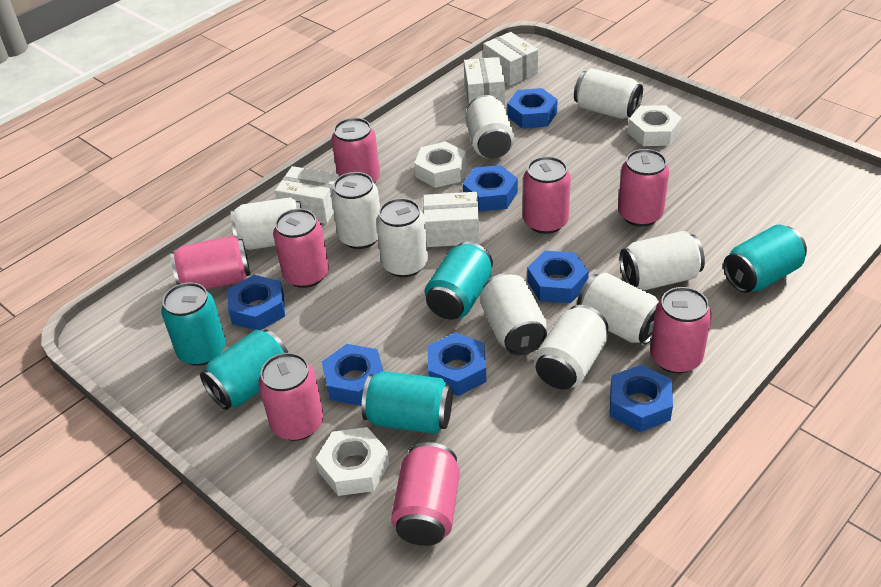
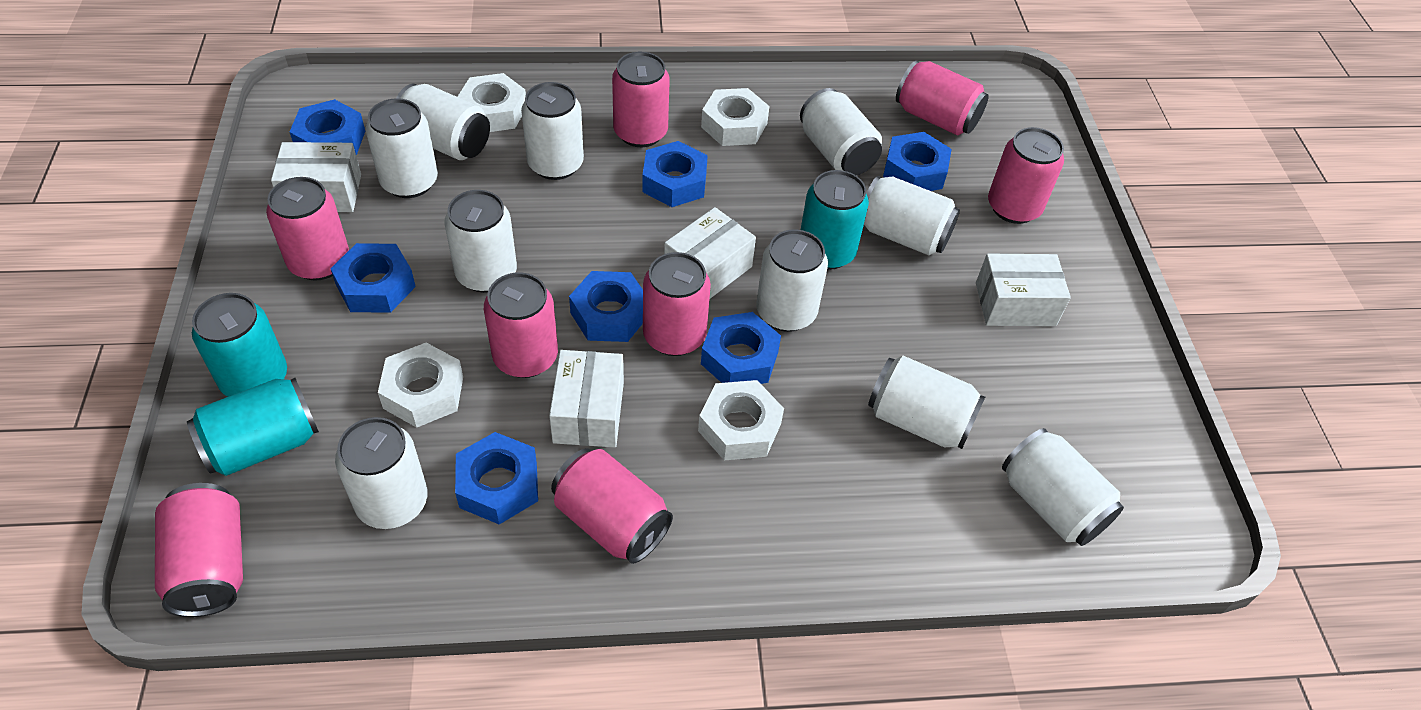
turquoise can: [161,282,226,366] [200,330,288,410] [361,371,452,434] [425,242,493,320] [723,225,807,293] = 5 -> [187,378,319,476] [192,293,287,397] [801,170,869,270] = 3
white can: [231,197,302,250] [331,172,380,249] [376,198,428,277] [465,95,514,159] [480,273,547,355] [534,305,608,390] [574,68,643,119] [577,273,659,345] [620,231,705,291] = 9 -> [335,417,428,529] [366,98,438,198] [396,84,490,160] [444,190,517,293] [521,82,584,180] [756,229,828,332] [800,88,882,175] [864,176,960,255] [868,356,985,449] [1002,428,1124,546] = 10
white nut: [316,427,389,496] [415,142,466,188] [628,105,682,146] = 3 -> [378,343,463,428] [458,73,526,132] [698,380,784,460] [701,88,769,146] = 4

